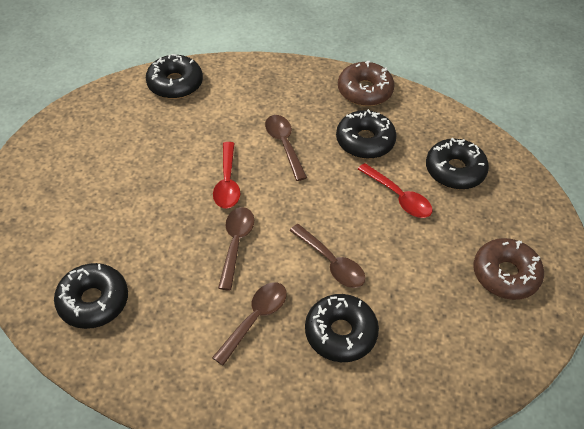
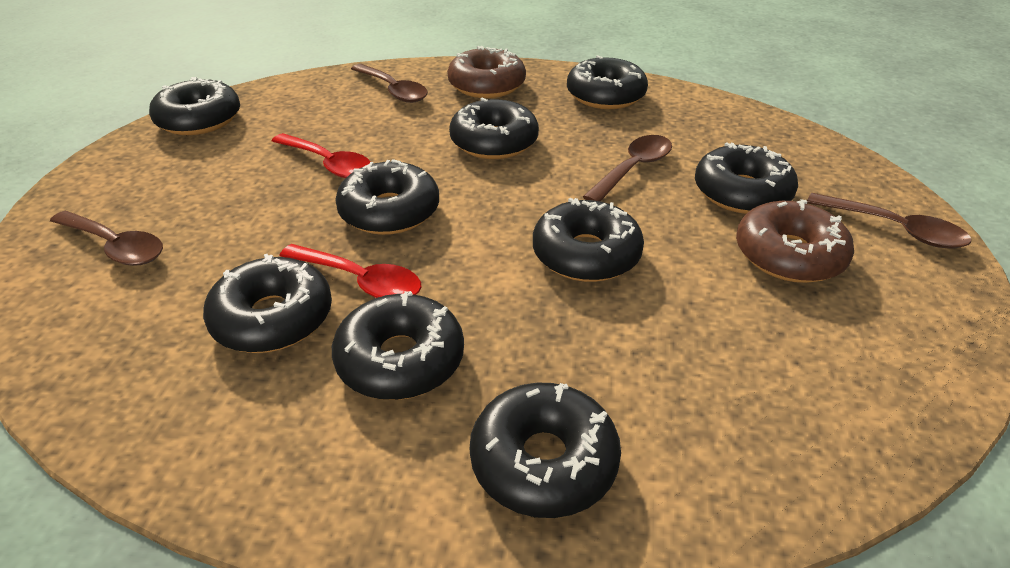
black donut: [54,263,128,329] [146,54,203,99] [305,294,379,362] [336,109,397,159] [426,138,489,190] = 5 -> [149,77,240,135] [203,254,332,353] [332,291,464,400] [335,159,439,235] [449,98,539,159] [469,383,621,518] [533,198,644,282] [567,55,648,109] [695,142,798,214] = 9

